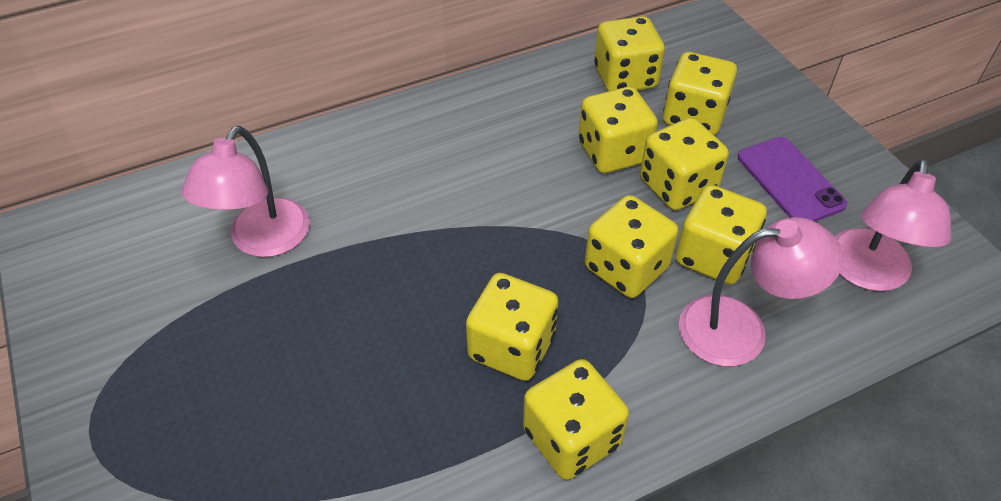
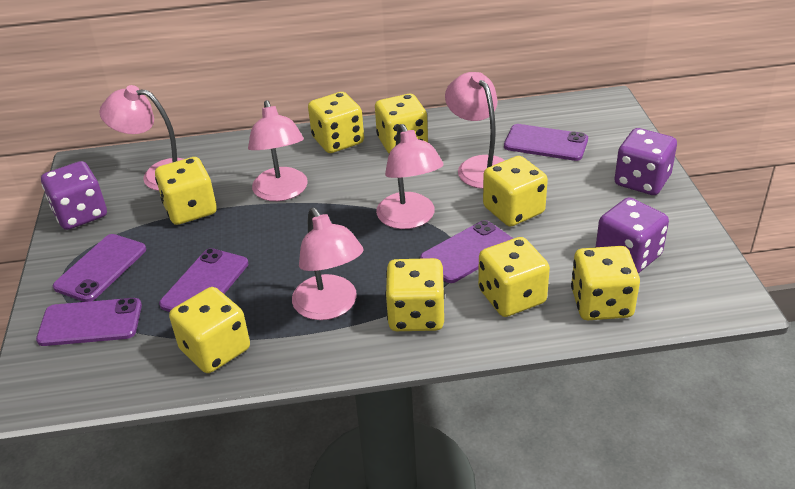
pink lamp: [181,126,310,257] [679,217,843,366] [835,159,951,291] = 3 -> [99,85,183,191] [248,100,308,201] [292,208,364,320] [376,124,443,229] [445,72,505,189] = 5
purple dice: none = 0 -> [41,161,107,230] [596,197,669,273] [614,128,677,195] = 3
purple phone: [738,137,847,222] = 1 -> [36,298,142,346] [53,234,146,302] [159,248,248,312] [420,220,514,283] [504,124,588,161] = 5

